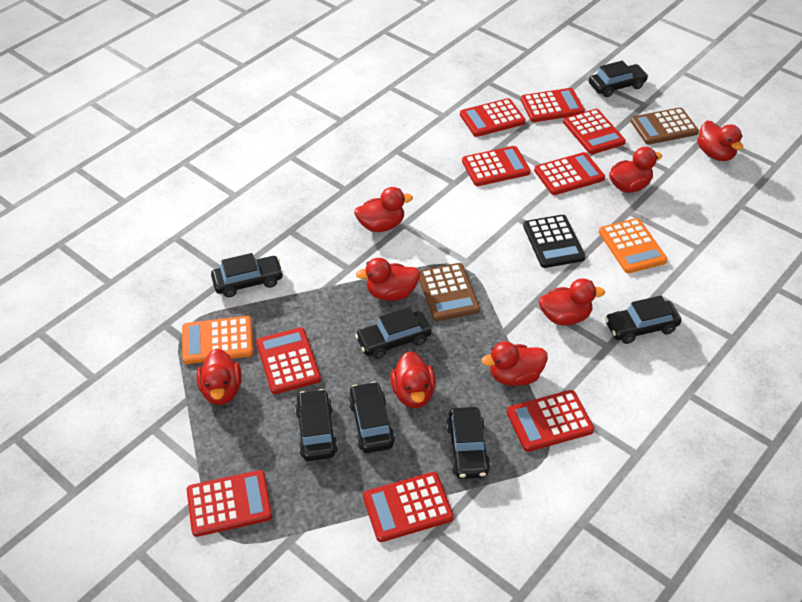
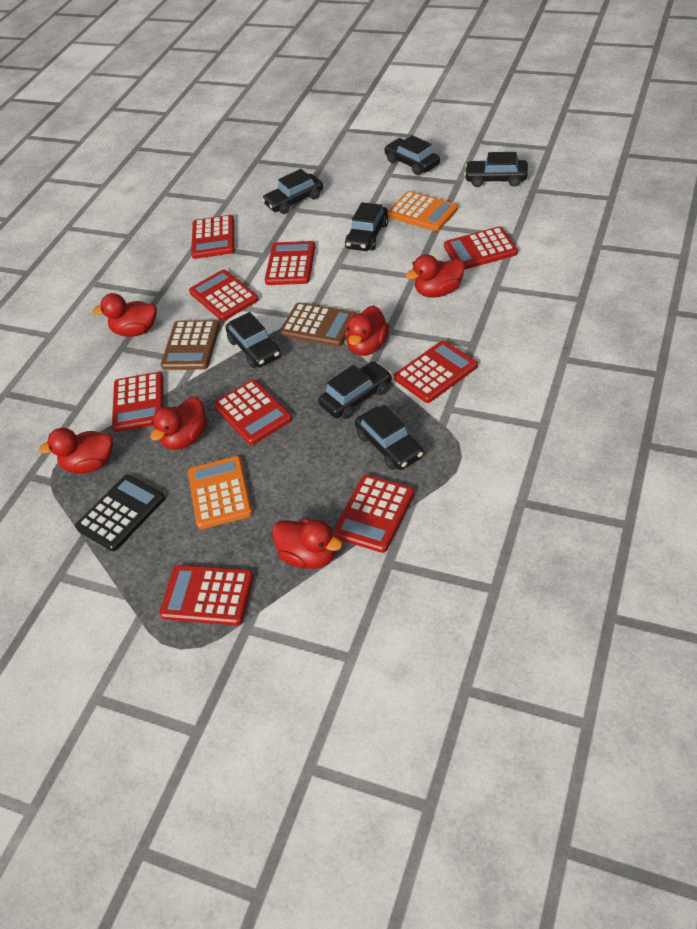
red duck: [197,348,242,405] [354,187,413,232] [356,258,420,301] [390,351,436,408] [481,341,548,386] [539,278,605,326] [609,147,662,193] [697,121,743,161] = 8 -> [39,428,113,474] [93,293,157,337] [151,397,207,450] [272,519,343,569] [345,306,389,356] [406,254,465,298] = 6

